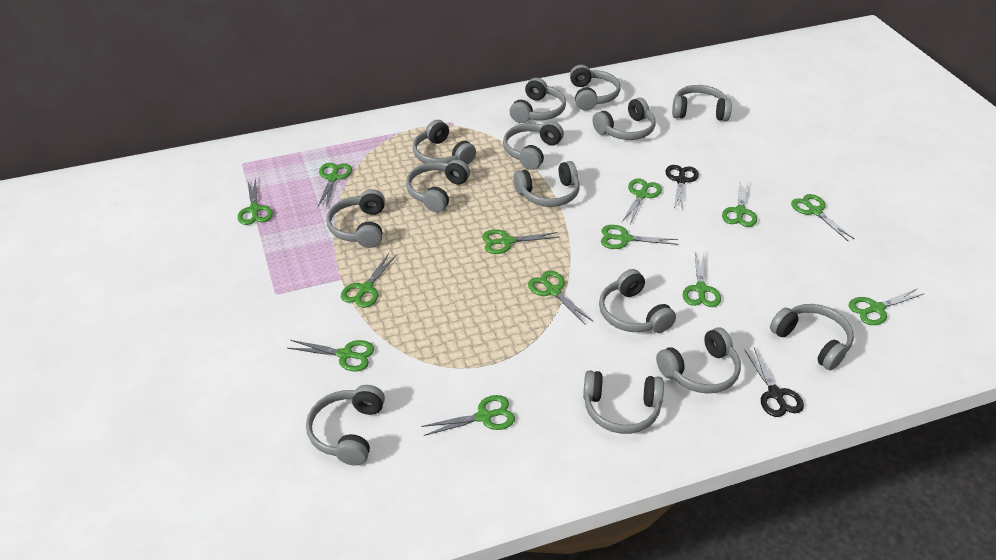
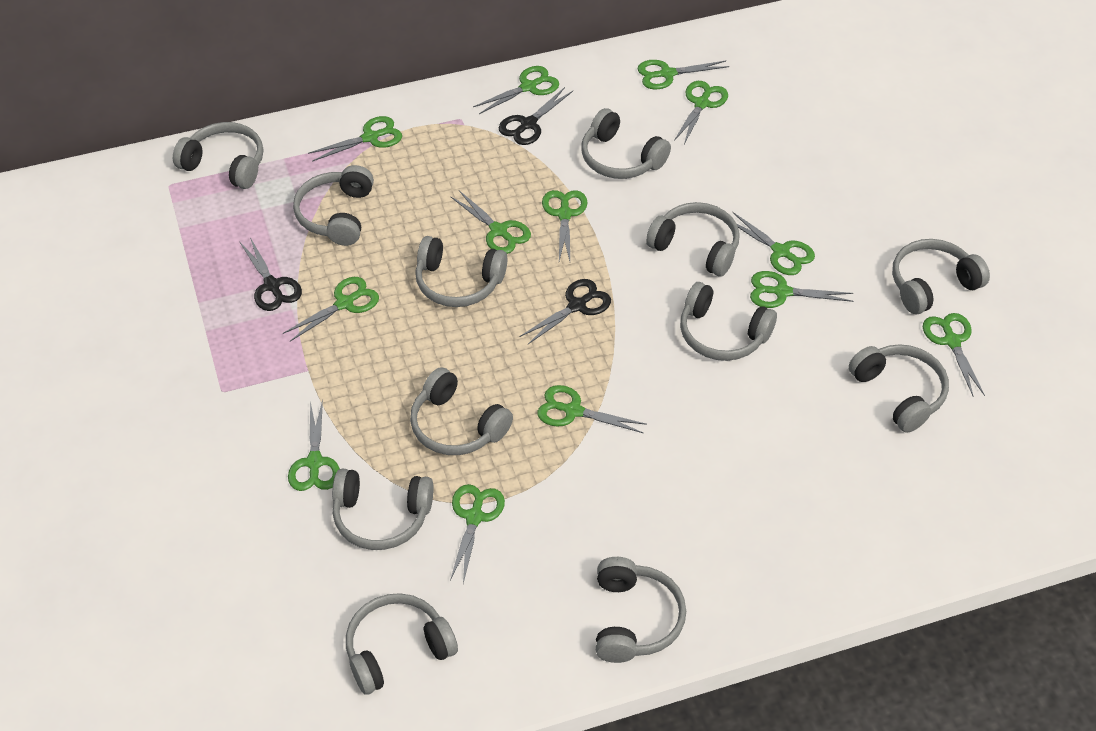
black scissors: [666,165,699,211] [744,348,804,417] = 2 -> [240,238,302,311] [499,87,573,145] [520,279,611,345] = 3
grey headphones: [306,385,385,466] [326,189,385,248] [406,159,470,213] [412,120,476,165] [503,121,564,170] [510,78,566,123] [514,161,580,207] [570,65,620,111] [583,370,664,434] [592,98,656,140] [599,269,676,333] [656,327,741,394] [672,85,732,121] [770,304,854,370] = 14 -> [173,122,263,189] [293,165,374,246] [332,469,434,550] [346,593,458,695] [410,367,513,455] [415,236,507,307] [581,108,671,179] [596,557,686,663] [646,202,740,277] [680,282,777,361] [848,344,949,433] [892,239,990,314] = 12

